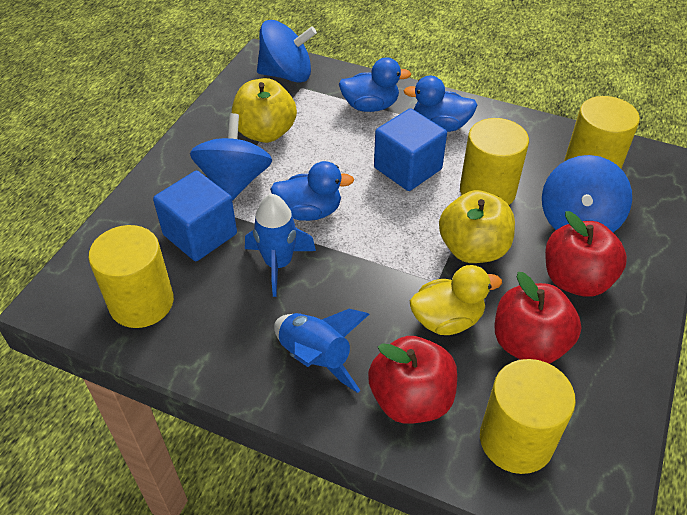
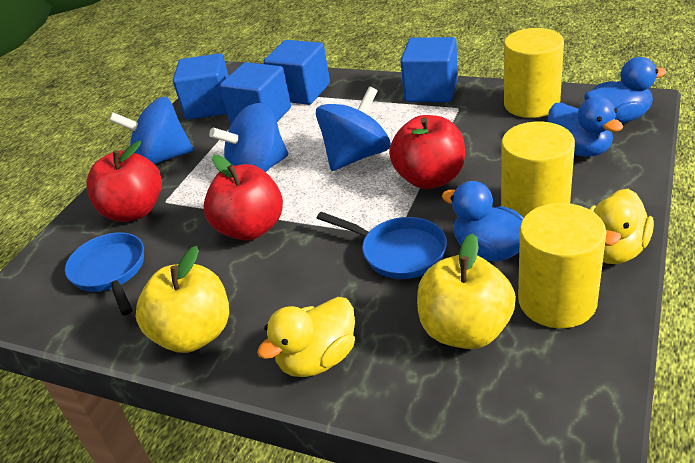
blue cube: [153,171,237,261] [374,108,447,191] = 2 -> [173,53,229,119] [220,62,291,124] [264,40,330,105] [400,37,458,102] = 4
blue pan: none = 0 -> [65,232,144,316] [317,212,447,279] = 2
blue rocket: [245,194,316,297] [274,309,369,393] = 2 -> none = 0
yellow cylinder: [88,225,174,328] [460,118,529,205] [480,359,576,474] [564,96,640,169] = 4 -> [501,122,575,217] [504,28,564,118] [518,203,607,328] = 3
yellow duck: [410,265,502,335] = 1 -> [257,297,355,377] [589,189,654,264] = 2

